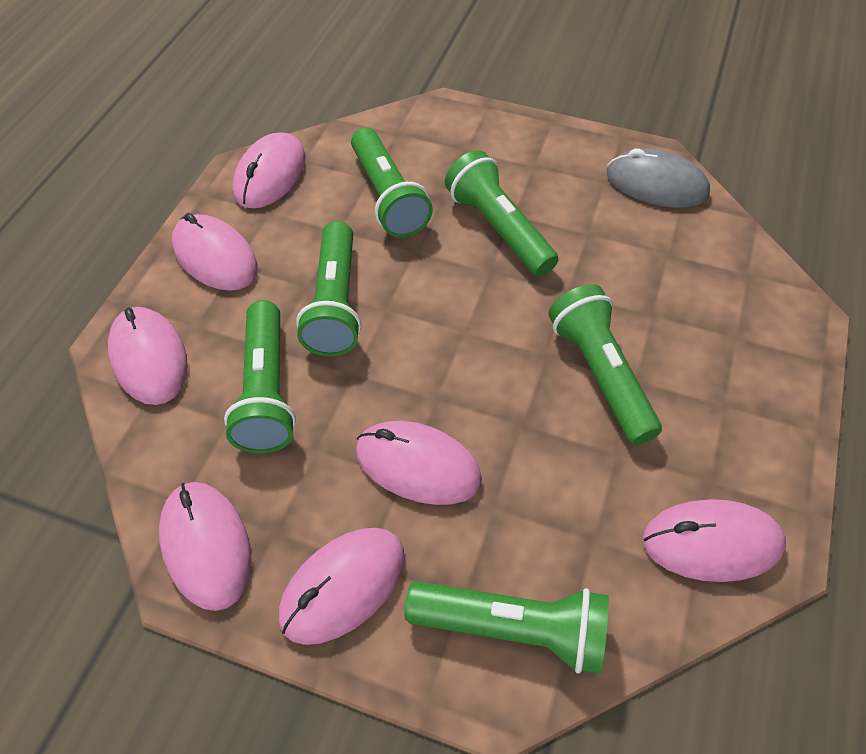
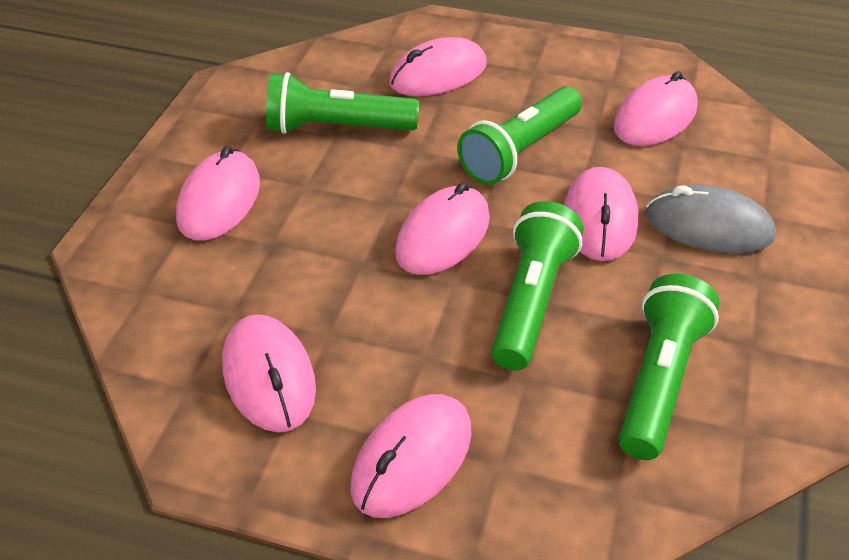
green flashlight: [224,300,296,453] [296,221,361,357] [351,127,433,238] [404,581,609,674] [445,150,559,277] [549,284,662,445] = 6 -> [266,72,419,134] [457,86,582,185] [491,201,583,371] [619,274,719,460] = 4

